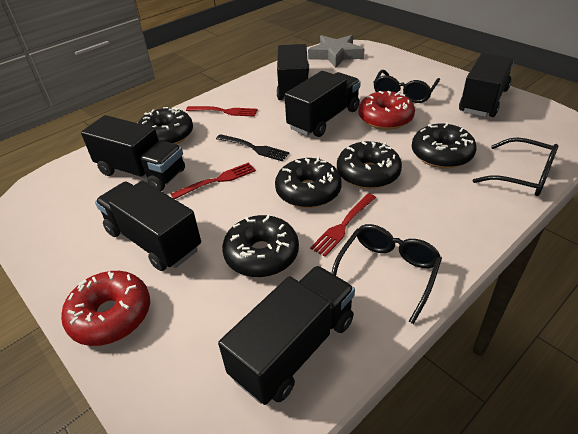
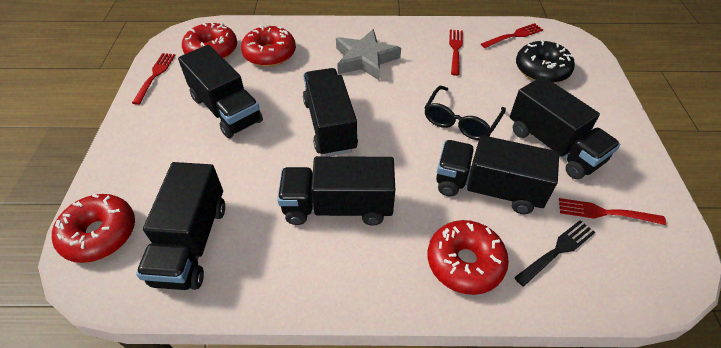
black donut: [138,107,193,144] [222,215,299,278] [275,157,342,208] [337,141,402,189] [412,122,477,168] = 5 -> [516,40,575,83] = 1
black glasses: [332,224,442,324] [373,70,440,103] [472,137,558,196] = 3 -> [424,86,506,140] = 1
red donut: [61,271,150,346] [359,91,415,130] = 2 -> [52,194,135,263] [182,23,237,59] [241,25,296,67] [428,220,509,295] = 4
red fork: [171,162,256,199] [186,106,258,117] [310,193,376,257] = 3 -> [132,53,175,105] [449,30,463,76] [481,23,543,48] [559,198,666,225] = 4

